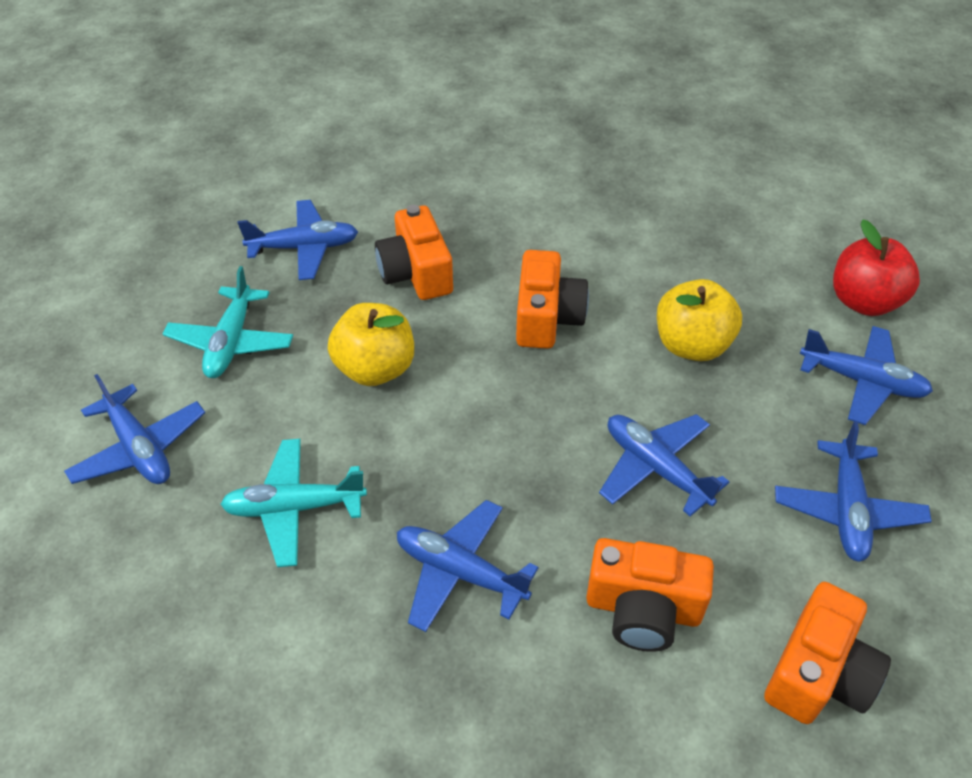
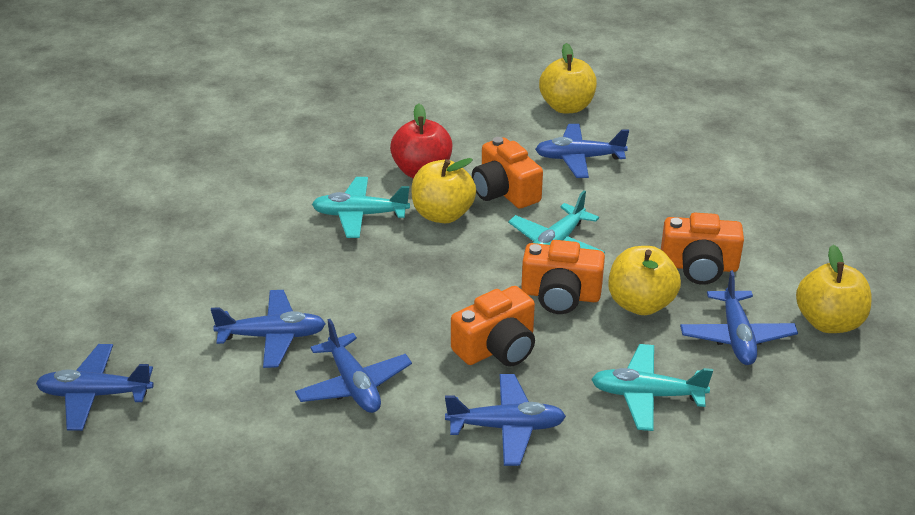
turquoise plane: [163,266,293,378] [220,439,367,567] = 2 -> [312,177,410,238] [508,190,605,253] [591,344,713,431] = 3
yellow apple: [328,303,414,386] [657,279,742,361] = 2 -> [411,158,476,223] [539,43,597,113] [608,246,681,315] [796,245,872,333] = 4

